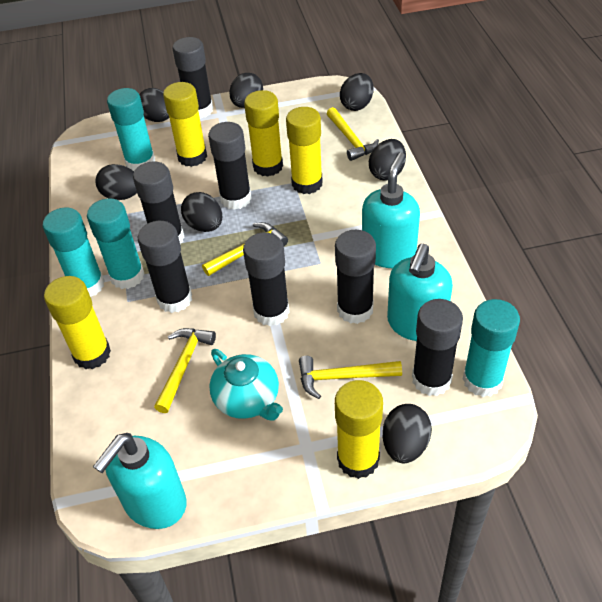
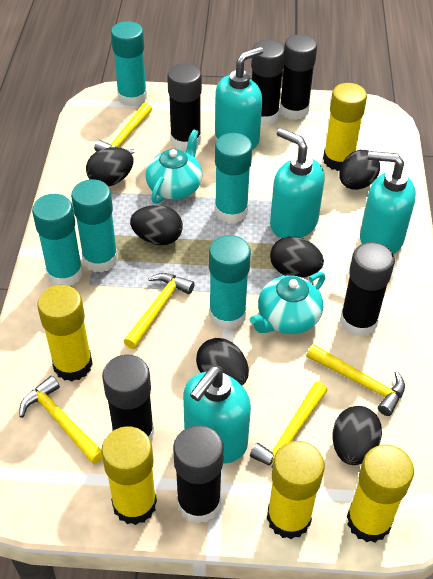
black egg: [95,164,137,200] [139,88,169,122] [181,192,222,232] [229,73,263,108] [340,73,374,111] [369,139,406,181] [383,404,432,463] = 7 -> [86,147,134,186] [130,205,183,245] [196,338,249,385] [270,236,324,278] [332,406,382,465] [339,150,380,190] = 6
black glue stick: [133,161,184,244] [138,221,192,313] [173,37,213,119] [208,122,252,210] [243,233,290,326] [335,230,376,324] [412,299,463,396] = 7 -> [102,354,154,441] [167,63,202,151] [173,425,224,524] [251,40,285,126] [280,34,317,120] [340,242,395,337] = 6
turquoise glue stick: [43,207,104,297] [87,198,145,289] [107,88,155,171] [463,299,520,397] = 4 -> [32,194,83,286] [71,179,118,273] [111,21,147,107] [209,235,251,330] [215,133,252,224] = 5
turquoise soap dispenser: [93,433,186,529] [362,152,420,268] [387,244,453,341] = 3 -> [183,366,251,464] [215,47,263,150] [270,128,325,238] [360,151,416,254] = 4
turquoise teapot: [209,349,283,420] = 1 -> [145,129,203,204] [250,272,325,334] = 2
yellow hammer: [154,328,216,413] [202,222,288,276] [299,356,402,399] [327,107,379,161] = 4 -> [19,376,103,464] [94,102,152,154] [123,273,195,349] [250,382,328,468] [306,344,405,416] = 5

